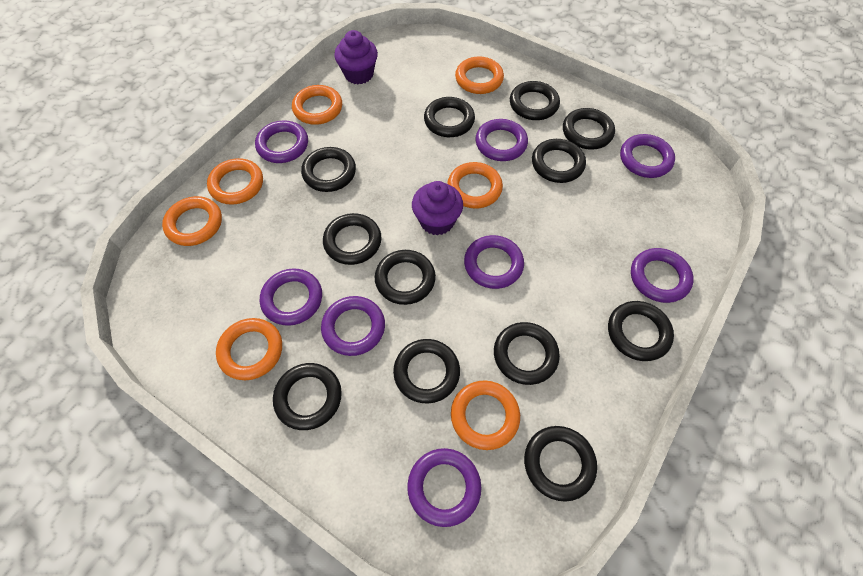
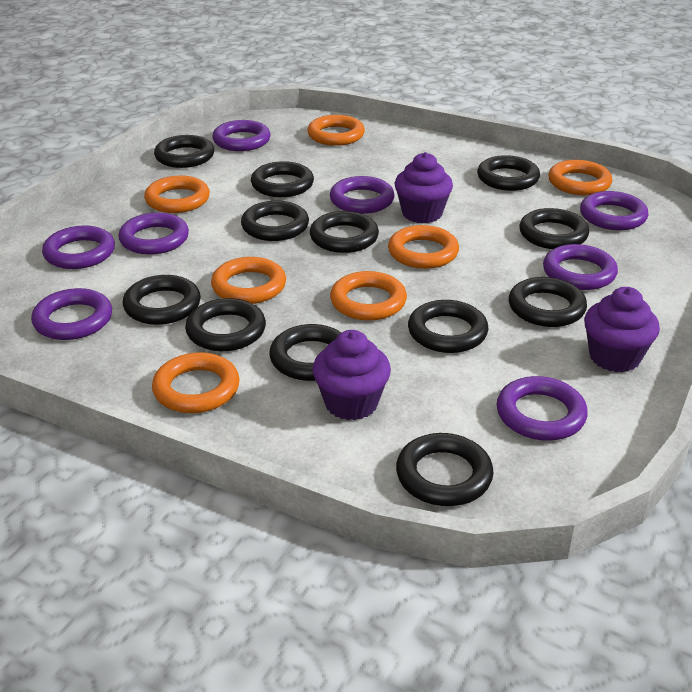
purple cupcake: [334,30,378,84] [412,181,463,235] = 2 -> [313,330,391,420] [395,152,453,223] [584,287,660,373] = 3

